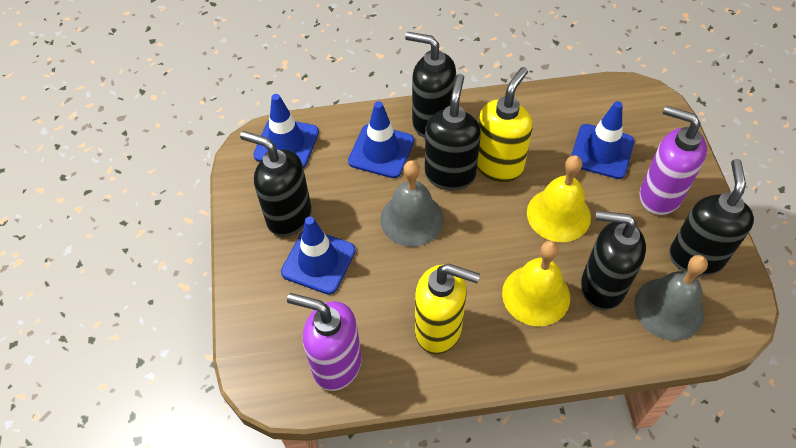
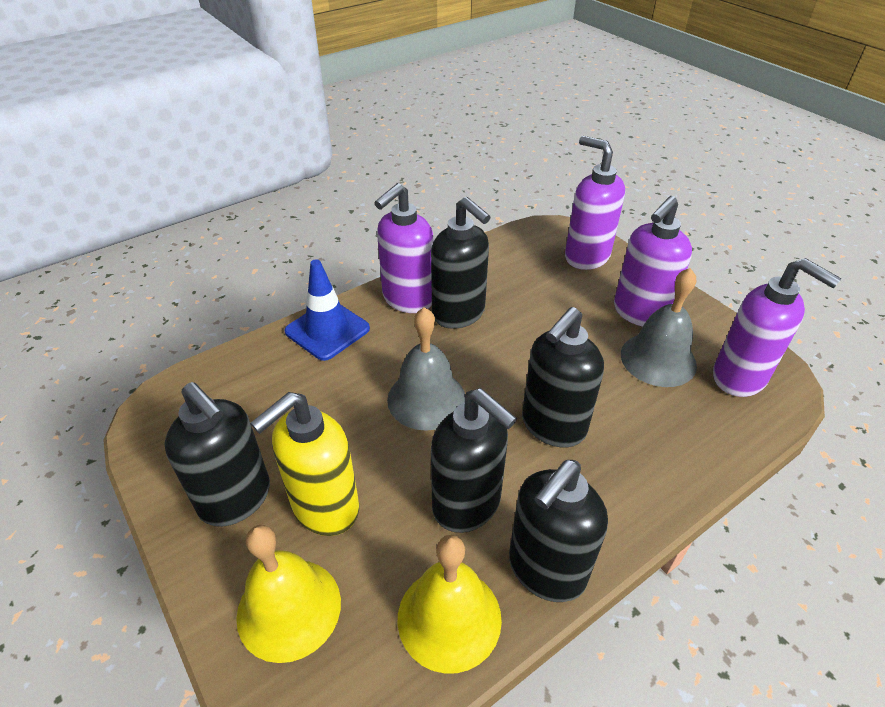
blue traffic cone: [253,94,319,168] [281,217,356,295] [348,101,414,178] [571,101,634,179] = 4 -> [284,259,370,361] = 1
purple soap dispenser: [287,293,362,391] [640,106,707,215] = 2 -> [374,183,434,313] [565,136,625,270] [614,196,692,327] [713,258,842,397] = 4
yellow soap dispenser: [415,264,480,354] [477,67,533,182] = 2 -> [250,392,359,536] = 1

